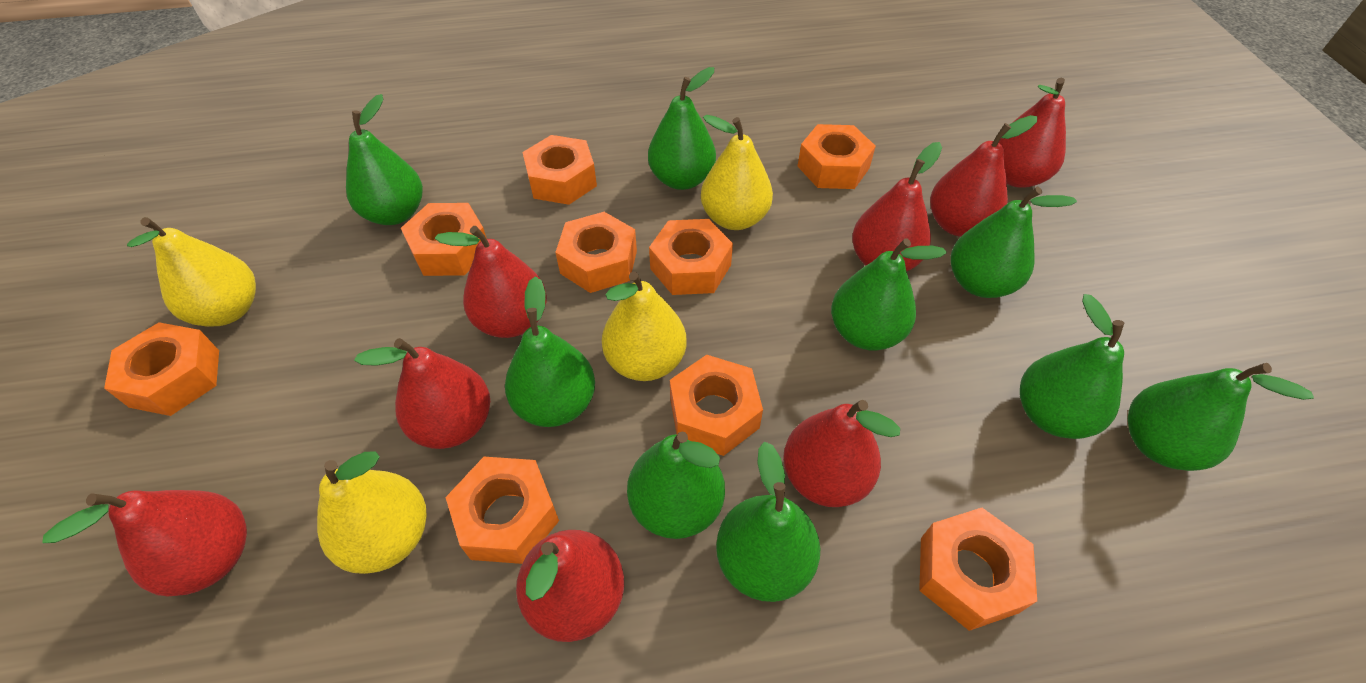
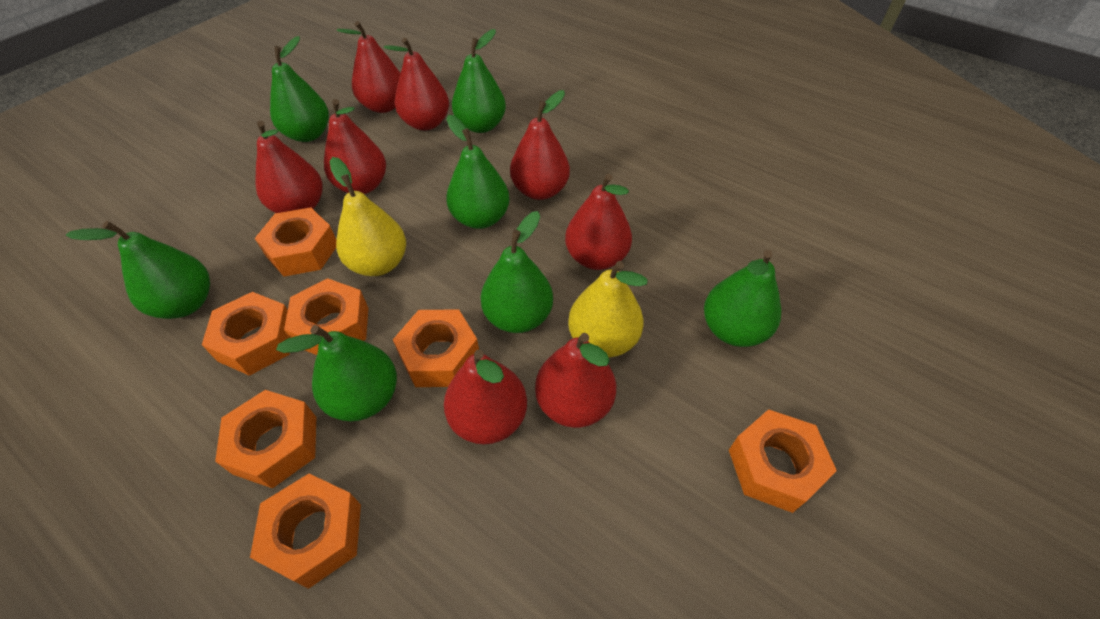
green pear: [346,94,423,225] [505,276,595,427] [627,431,725,539] [648,67,716,190] [716,442,821,602] [831,238,947,351] [951,187,1077,298] [1020,294,1124,439] [1128,363,1314,471] = 9 -> [66,221,210,319] [270,36,329,142] [276,325,397,422] [446,115,510,229] [452,29,506,133] [481,211,553,333] [704,250,781,347] = 7
orange nut: [104,322,219,416] [401,203,487,276] [445,457,559,564] [522,135,597,205] [555,212,637,293] [649,219,733,295] [670,355,763,456] [797,124,876,189] [919,508,1037,631] = 9 -> [202,292,290,376] [215,390,316,488] [250,474,361,589] [255,208,336,276] [284,278,368,355] [393,309,479,387] [729,409,837,513] = 7
yellow pear: [127,217,256,327] [317,451,427,574] [602,271,686,381] [701,115,773,230] = 4 -> [330,157,406,276] [568,261,648,357] = 2

